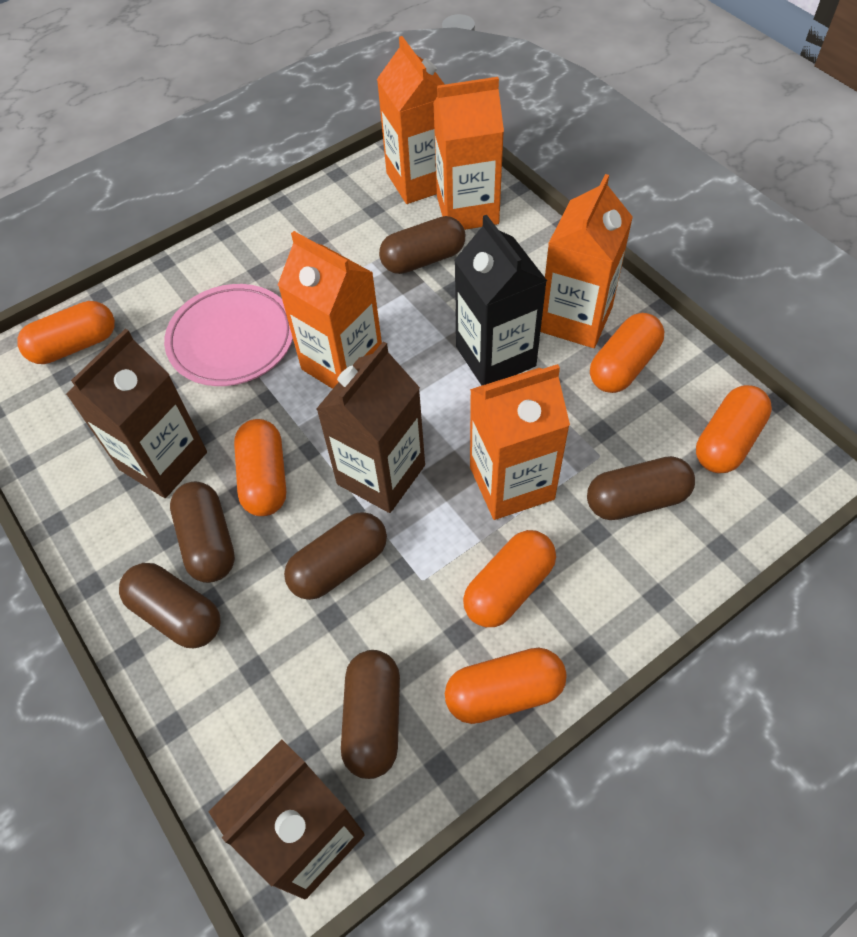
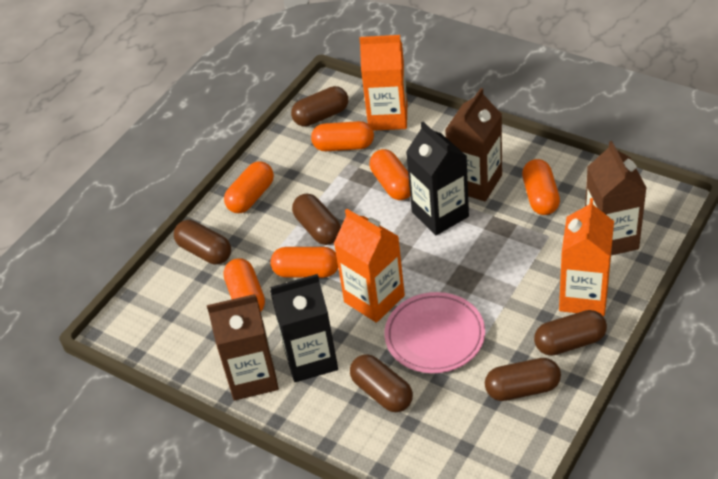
black carton: [454,215,547,385] = 1 -> [270,274,338,382] [406,122,469,235] = 2
orange carton: [278,231,382,389] [377,36,445,204] [433,77,504,230] [470,364,570,520] [540,174,633,348] = 5 -> [334,209,405,323] [359,35,407,131] [559,198,614,316] = 3

